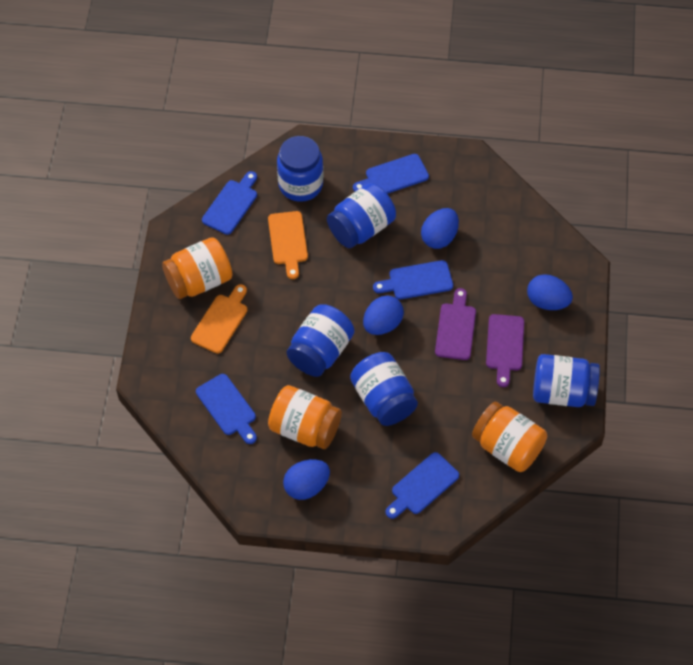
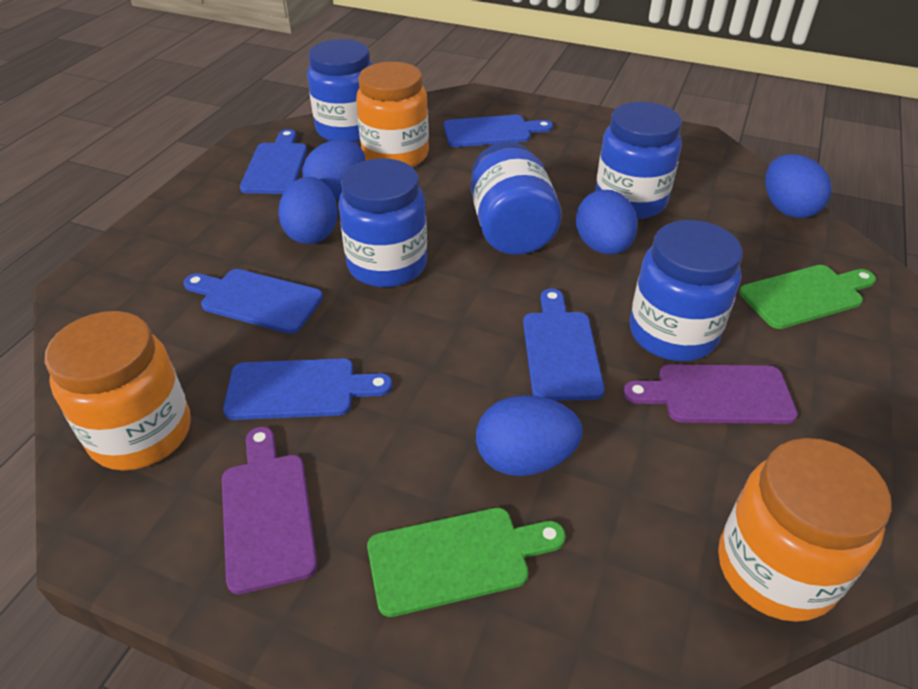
blue egg: [283,459,330,500] [363,296,404,335] [421,208,459,249] [527,274,573,310] = 4 -> [278,177,338,244] [302,140,365,199] [476,395,582,476] [576,190,638,254] [765,154,832,218] = 5
green cutting board: none = 0 -> [367,508,566,617] [739,265,876,329] = 2
orange cutting board: [191,284,247,354] [268,211,308,279] = 2 -> none = 0

